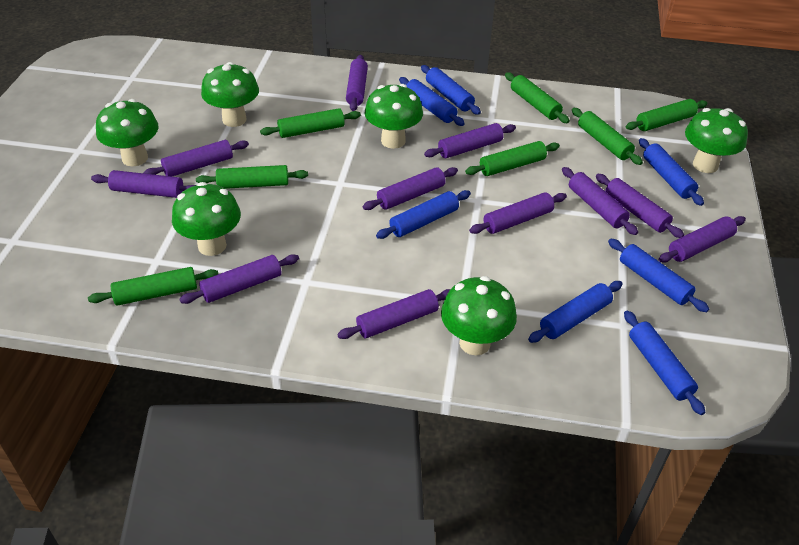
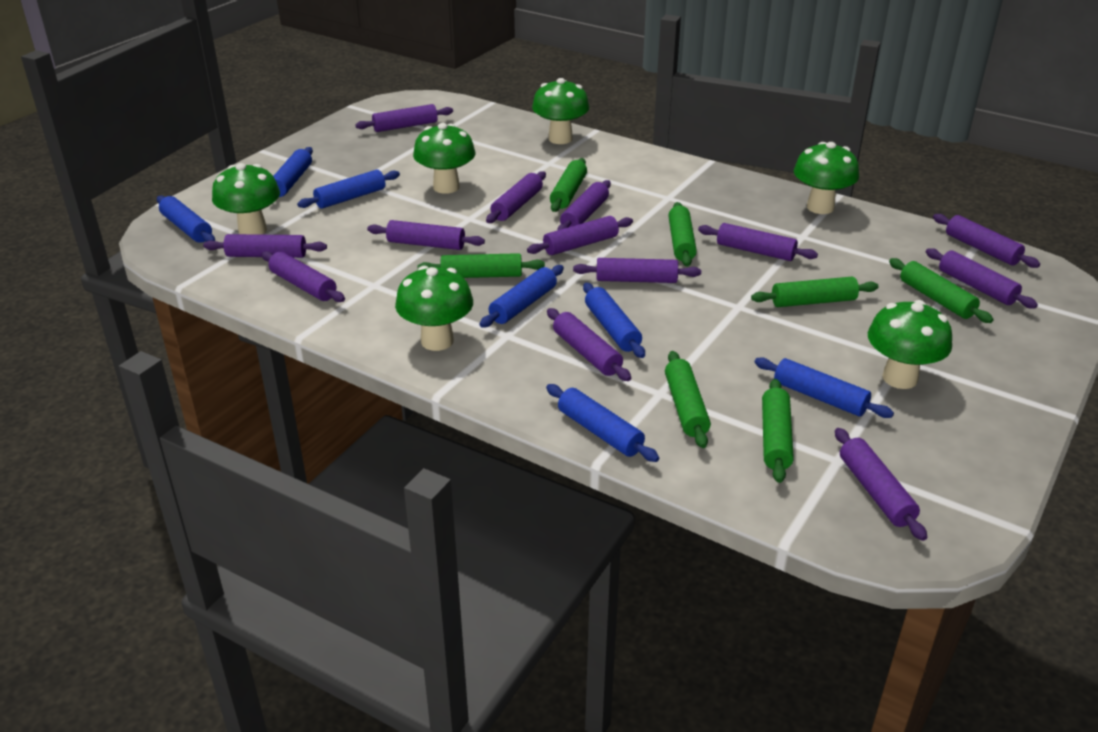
purple rolling pin: [91,170,196,198] [143,140,249,177] [179,254,299,304] [337,289,450,339] [346,55,368,111] [363,167,458,210] [424,123,516,158] [469,192,567,234] [562,167,638,235] [596,174,684,238] [659,216,746,263] = 11 -> [203,234,327,258] [261,251,345,302] [355,104,453,132] [367,220,485,250] [486,171,546,223] [527,216,633,255] [547,308,631,381] [558,180,611,230] [573,258,701,283] [698,223,818,261] [835,428,927,541] [926,248,1038,308] [933,214,1040,268] = 13

